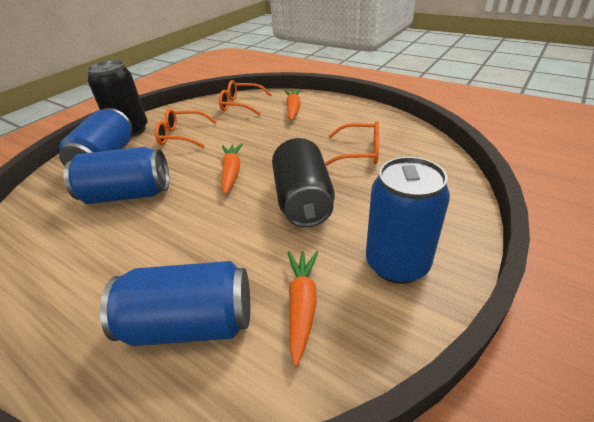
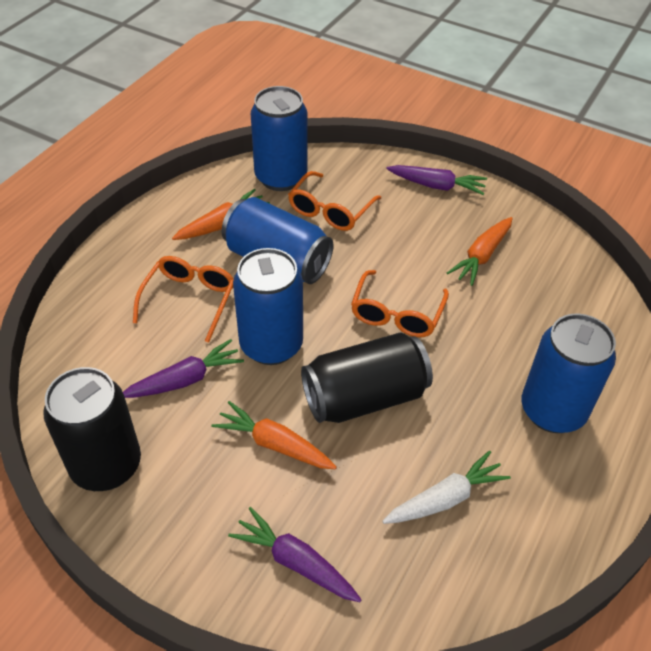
purple carrot: none = 0 -> [123,339,244,398] [228,507,362,602] [386,165,487,195] = 3
white carrot: none = 0 -> [382,451,511,524] = 1

